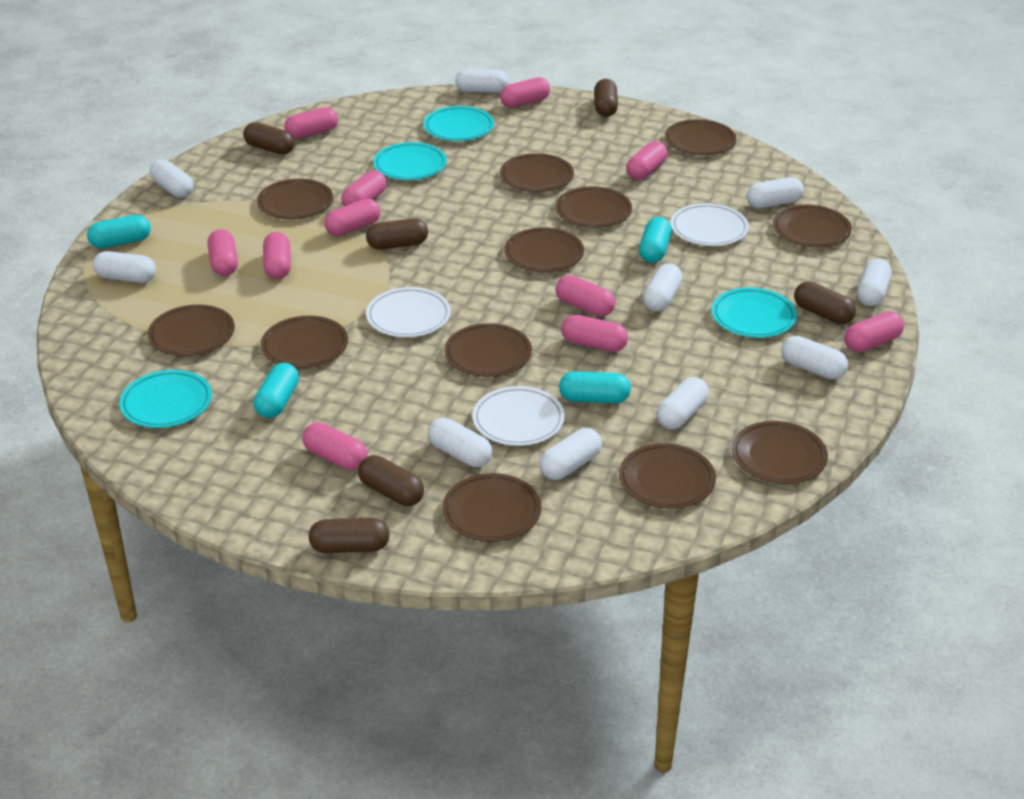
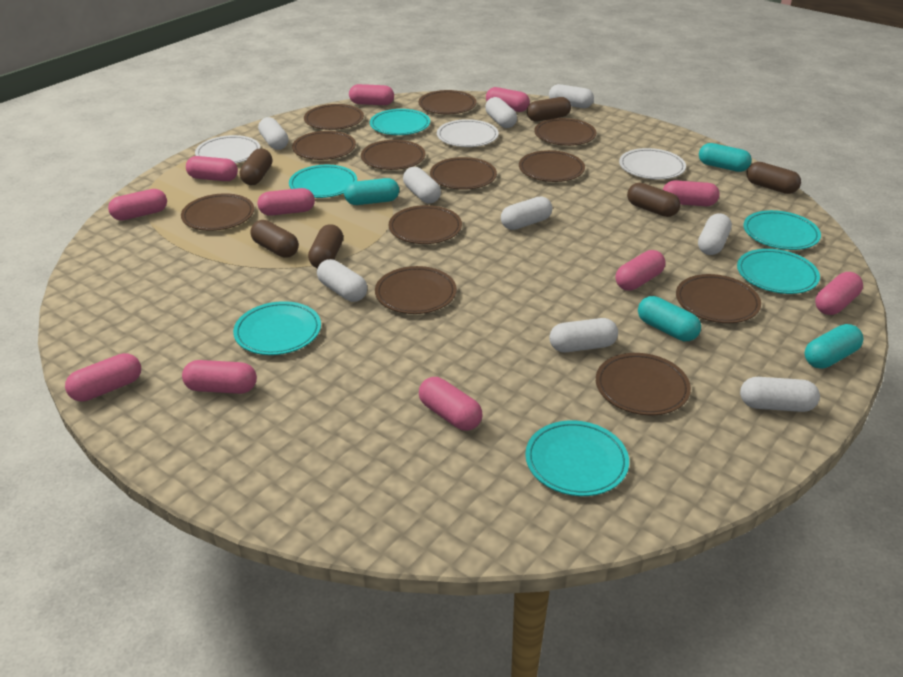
turquoise plate: [120,370,212,428] [373,142,447,180] [424,106,494,141] [712,288,797,338] = 4 -> [233,301,321,355] [289,165,357,198] [370,109,430,135] [525,420,629,496] [737,249,820,294] [743,210,821,250] = 6
white capsule: [93,251,156,283] [150,159,193,198] [428,418,492,467] [455,69,509,93] [540,428,602,480] [643,264,682,312] [657,377,709,429] [747,177,804,208] [781,336,848,379] [857,258,891,306] = 10 -> [258,117,288,150] [317,259,367,302] [403,167,441,203] [485,97,517,128] [501,197,552,230] [549,84,594,108] [549,318,618,352] [698,213,732,255] [740,377,820,412] = 9

